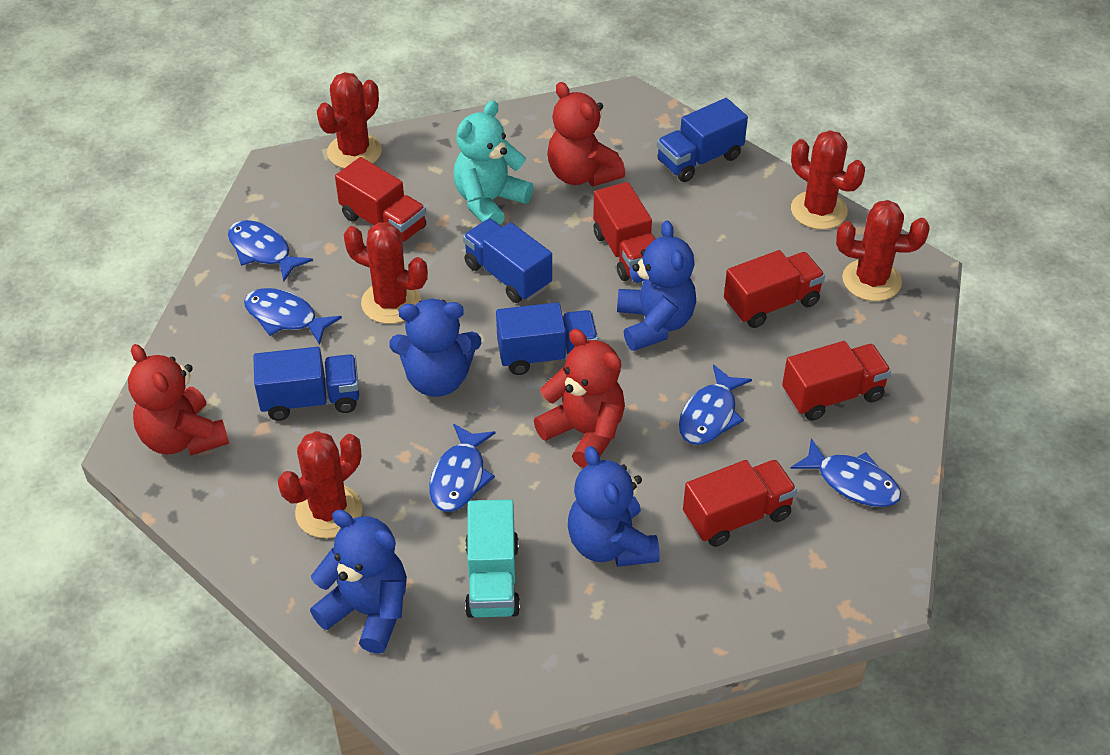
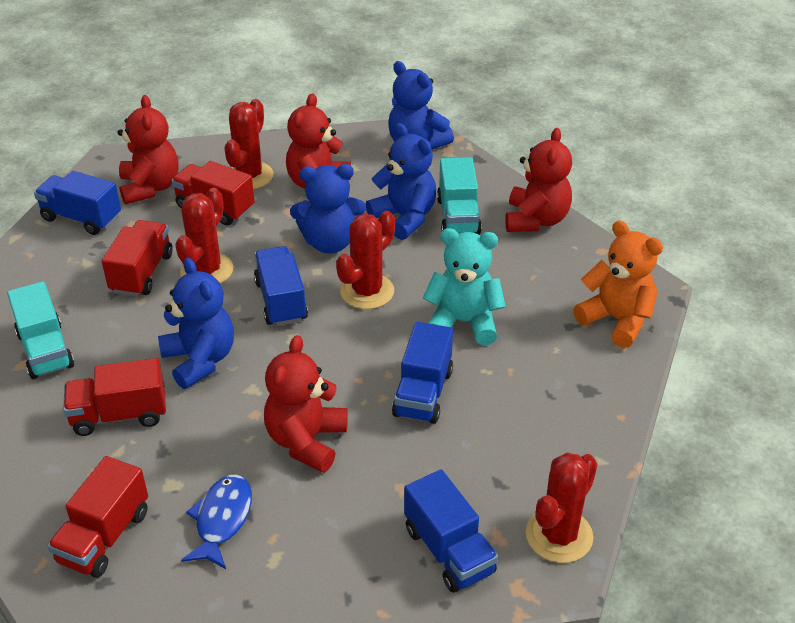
blue fish: [228,220,313,282] [244,288,342,345] [429,424,495,512] [679,365,752,445] [790,438,901,507] = 5 -> [181,475,252,569] = 1
orange teddy bear: none = 0 -> [573,221,663,348] = 1
red cactus: [278,431,362,538] [317,72,382,169] [343,222,428,324] [791,130,865,230] [836,200,930,301] = 5 -> [175,188,234,284] [224,99,273,189] [336,211,395,309] [526,453,597,563] = 4
red teddy bear: [128,344,229,456] [534,329,625,468] [547,82,625,186] = 3 -> [117,95,179,204] [264,335,348,473] [286,93,351,189] [505,128,572,232] = 4
red truck: [335,157,426,243] [593,182,655,281] [683,459,797,547] [724,250,825,328] [782,341,891,421] = 5 -> [47,456,148,578] [63,358,166,436] [102,220,173,297] [171,161,255,225] = 4
turquoise truck: [465,500,520,618] = 1 -> [7,281,74,379] [437,157,482,235] = 2

